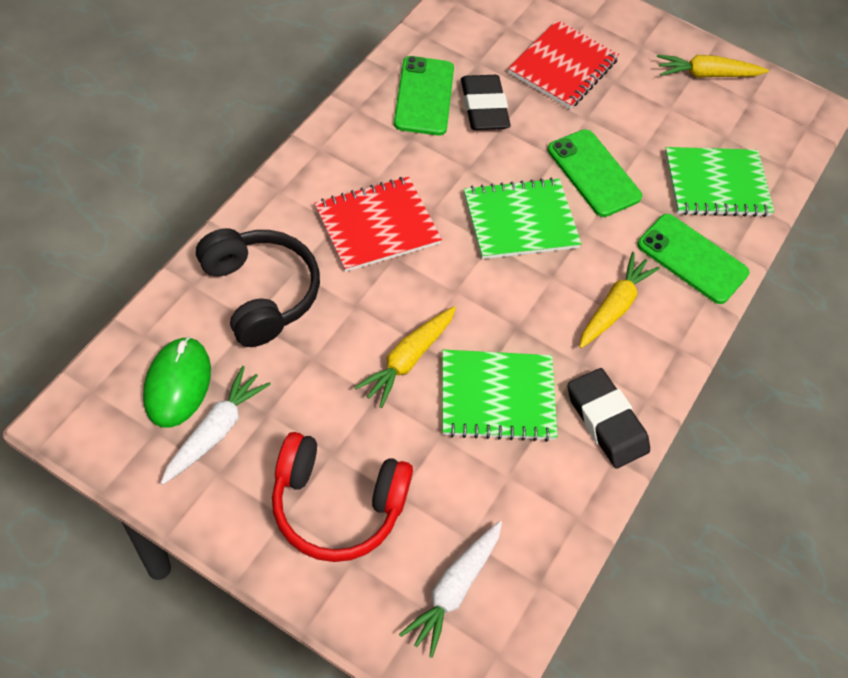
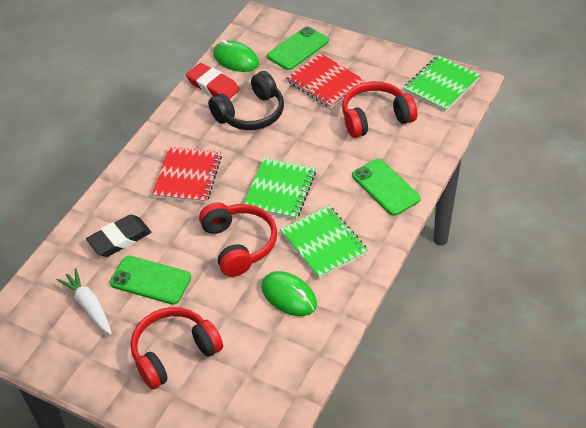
black eraser: [461,75,511,130] [568,368,650,469] = 2 -> [86,214,151,257] = 1
green mouse: [143,337,211,428] = 1 -> [213,40,259,72] [261,271,317,316] = 2
red eraser: none = 0 -> [186,63,239,99] = 1
red headphones: [272,432,413,562] = 1 -> [131,307,223,389] [199,202,277,277] [342,81,417,138] = 3
white carrot: [161,366,271,485] [399,521,502,658] = 2 -> [57,268,112,335] = 1
yellow carrot: [355,306,456,408] [579,252,660,348] [657,55,769,78] = 3 -> none = 0

